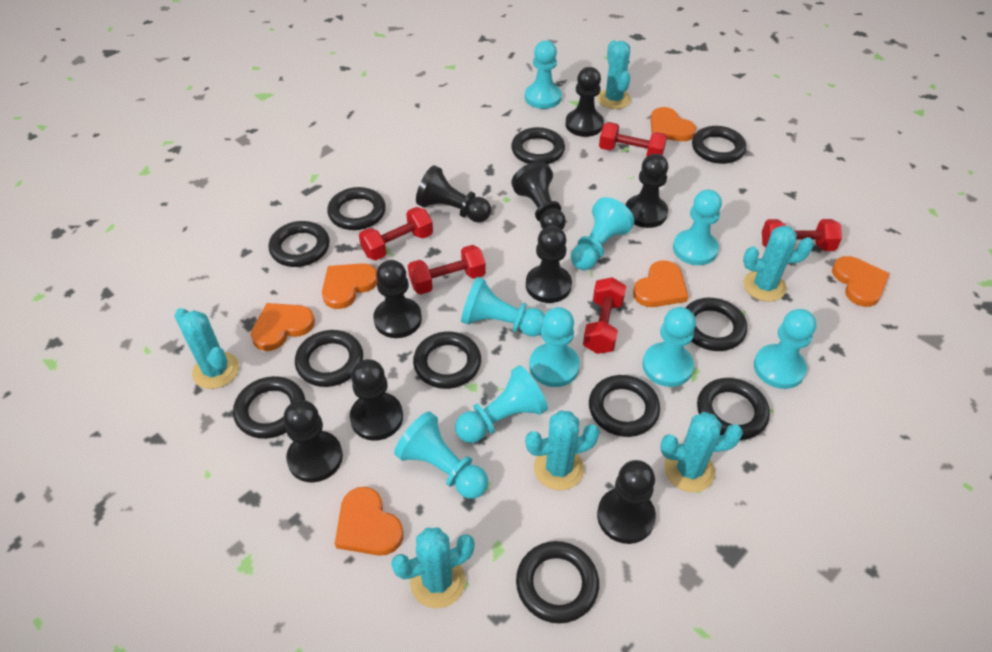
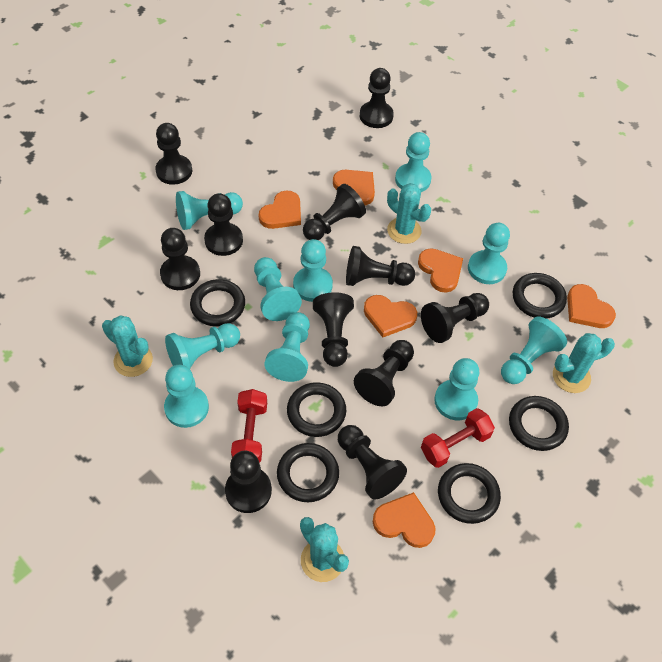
black pawn: [283,400,343,483] [350,359,403,441] [373,260,422,338] [416,165,491,223] [511,162,566,230] [526,226,572,303] [565,67,604,137] [597,460,656,544] [626,154,668,228] = 9 -> [155,123,192,185] [160,228,200,290] [204,193,243,256] [225,451,272,513] [303,184,366,240] [313,292,354,367] [338,425,407,500] [346,246,415,286] [354,340,414,406] [360,68,394,128] [421,293,489,343] = 11
black ring: [233,376,305,439] [269,221,330,267] [295,330,363,387] [327,187,386,230] [413,332,481,389] [511,127,565,164] [516,541,599,624] [589,375,660,437] [686,298,747,351] [692,126,746,164] [697,378,770,440] = 11 -> [190,279,245,326] [277,443,339,502] [287,382,346,437] [438,463,501,524] [509,396,569,451] [513,273,567,319] = 6
red dumbbell: [359,207,433,260] [408,245,486,295] [583,277,626,354] [599,122,667,157] [762,219,842,251] = 5 -> [231,389,267,463] [421,408,495,468] = 2
turquoise cactus: [174,308,239,389] [391,527,475,608] [525,410,600,491] [597,40,631,109] [660,412,743,492] [743,225,814,302] = 6 -> [102,315,153,377] [300,517,349,582] [387,183,431,244] [553,333,615,393] = 4
turquoise pawn: [394,411,488,499] [455,365,548,443] [461,277,545,337] [525,40,562,109] [529,307,580,387] [571,197,634,270] [642,307,696,387] [673,190,722,265] [754,309,816,389] = 9 -> [164,365,209,428] [165,323,240,369] [176,191,243,230] [254,257,302,321] [265,312,310,382] [293,239,333,302] [395,132,431,192] [434,358,480,420] [468,223,510,284] [501,317,567,384] = 10

